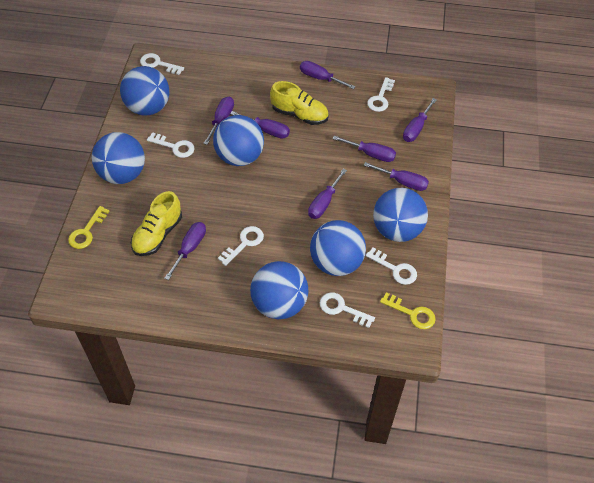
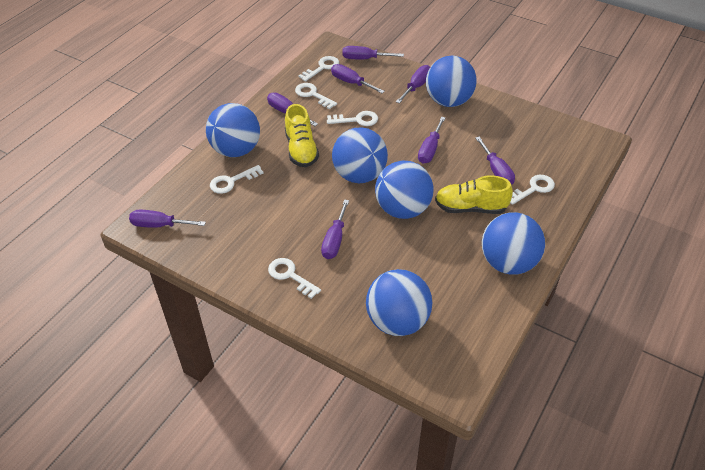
yellow key: [68,206,110,249] [380,292,436,329] = 2 -> none = 0

